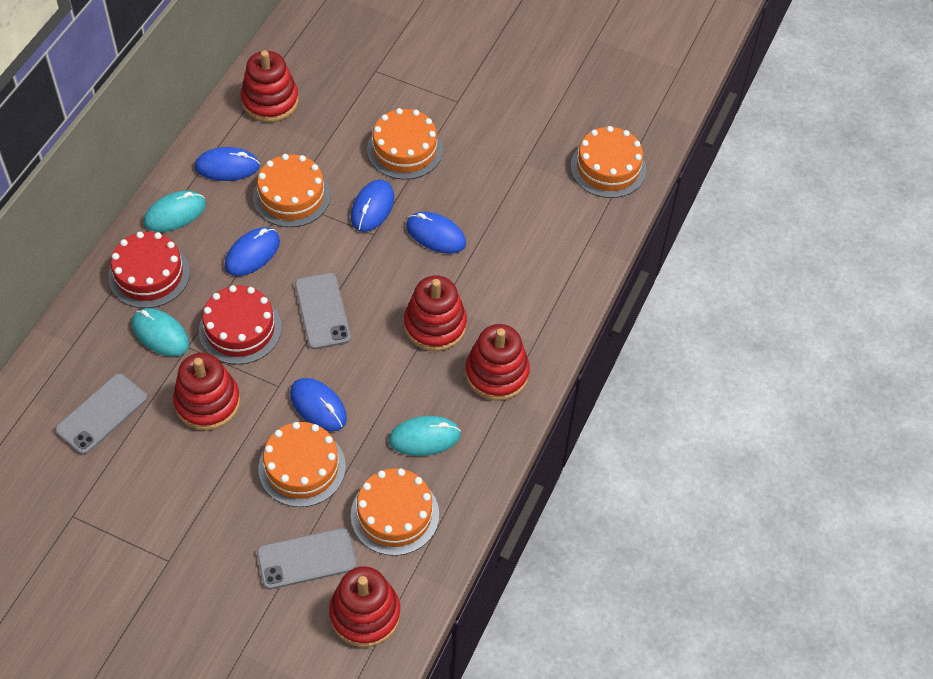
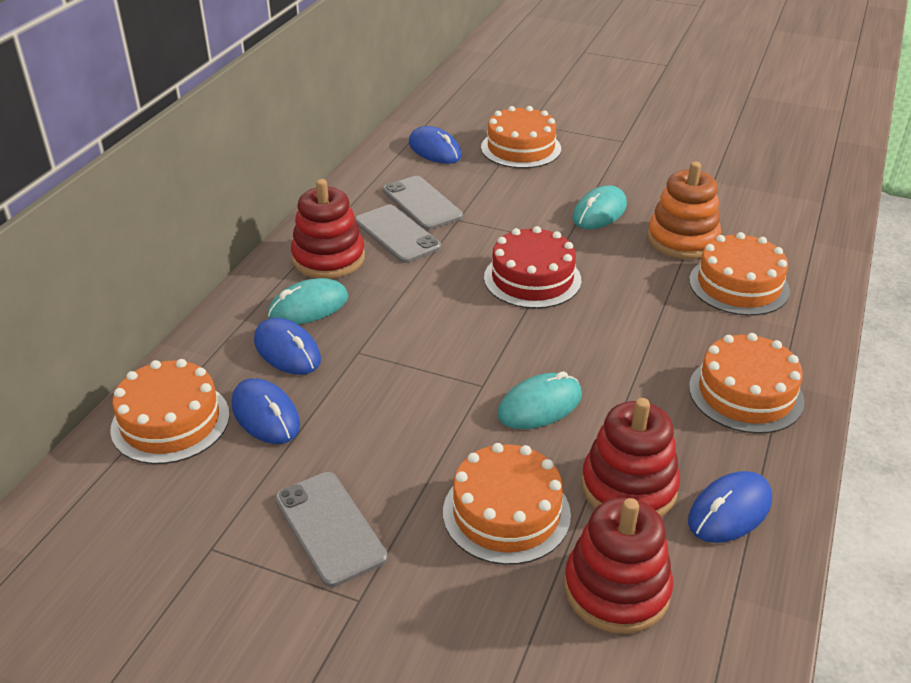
blue mouse: [195,147,260,181] [225,227,280,276] [290,378,347,432] [351,180,394,232] [406,212,466,254] = 5 -> [232,378,300,444] [254,318,321,375] [409,126,462,164] [688,471,772,543] = 4
orange stacking toy: none = 0 -> [647,161,721,259] = 1
red cake: [108,232,190,308] [199,285,282,365] = 2 -> [484,226,581,309] = 1
red stacking toy: [173,353,240,430] [241,50,299,122] [329,567,400,647] [404,276,467,351] [465,324,530,401] = 5 -> [291,179,365,279] [564,497,673,634] [581,398,680,517] = 3

